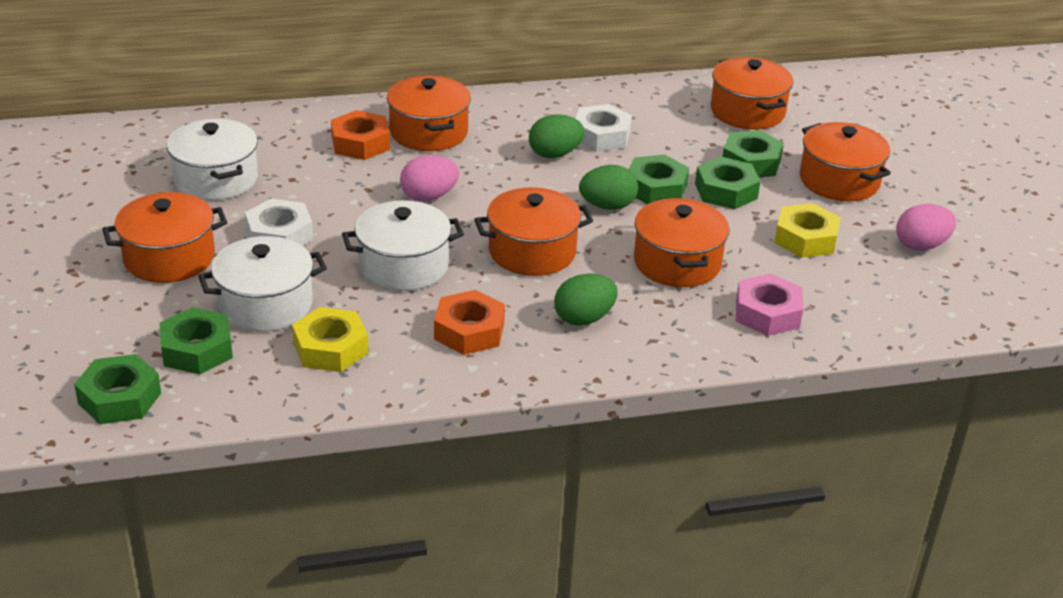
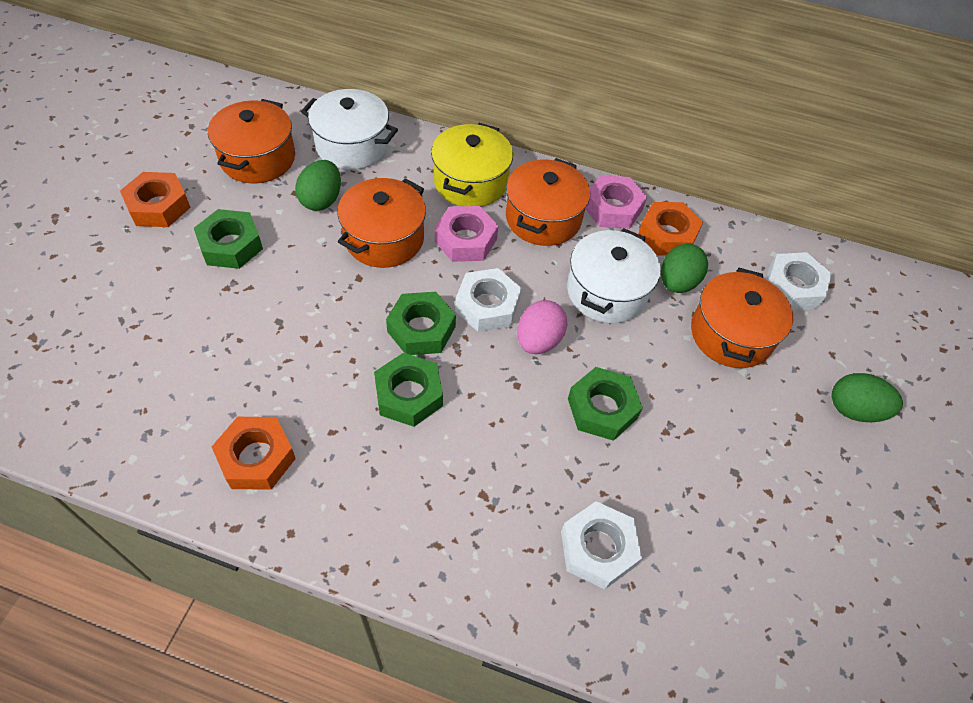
green nut: [74,354,161,424] [159,307,233,374] [629,155,689,204] [695,156,761,209] [722,130,784,177] = 5 -> [194,209,263,269] [374,353,443,427] [386,292,456,355] [568,367,643,441] = 4
orange nut: [331,110,390,160] [434,290,505,355] = 2 -> [120,172,191,227] [212,417,296,490] [638,202,703,256] = 3
orange pot: [102,192,227,283] [387,76,471,151] [474,187,593,276] [634,198,730,287] [711,57,793,129] [800,122,891,201] = 6 -> [208,99,295,183] [337,178,426,268] [506,158,590,246] [691,268,793,368] = 4
pink egg: [400,155,459,201] [896,204,956,251] = 2 -> [517,300,567,354] = 1
pink nut: [736,273,803,336] = 1 -> [435,206,498,262] [585,175,647,229] = 2
white nut: [245,198,313,246] [575,104,632,152] = 2 -> [455,268,521,332] [561,501,642,589] [766,252,832,310] = 3
white pot: [167,119,258,200] [198,236,327,332] [342,200,464,291] = 3 -> [301,89,398,170] [567,228,660,323] = 2
yellow nut: [292,307,368,372] [774,203,841,258] = 2 -> none = 0
yellow pot: none = 0 -> [431,123,513,207] = 1

